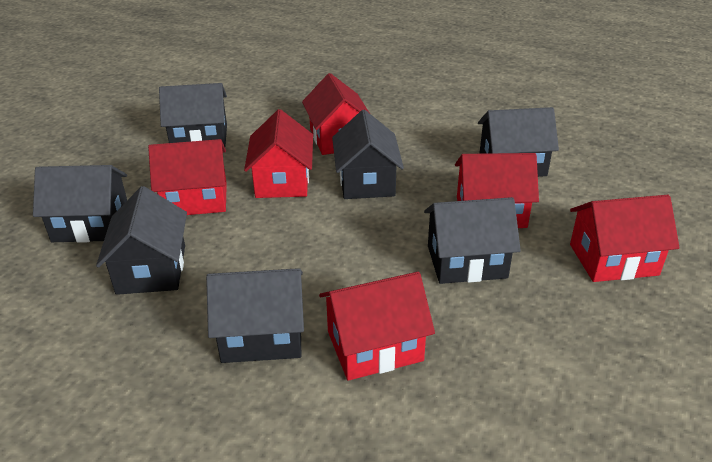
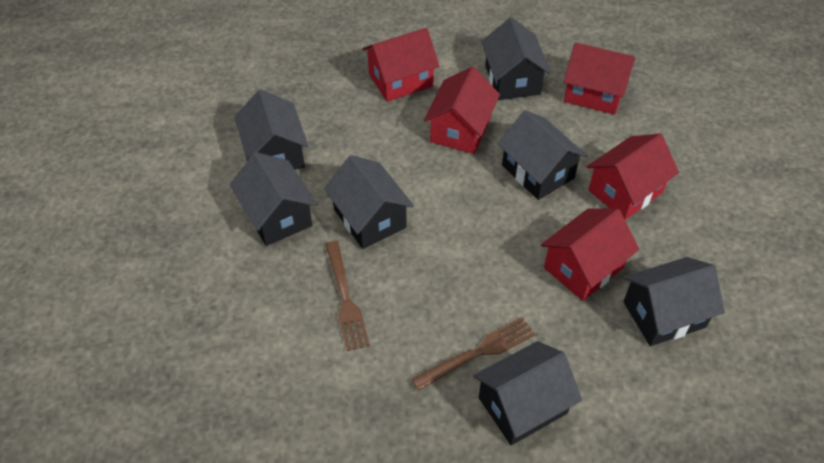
brown fork: none = 0 -> [325,241,370,351] [411,317,535,391] = 2
red house: [148,139,227,215] [244,109,313,198] [302,73,369,155] [319,272,435,381] [455,153,539,228] [570,195,680,282] = 6 -> [362,28,439,102] [424,66,500,154] [541,209,639,301] [564,42,635,115] [587,134,679,220] = 5

